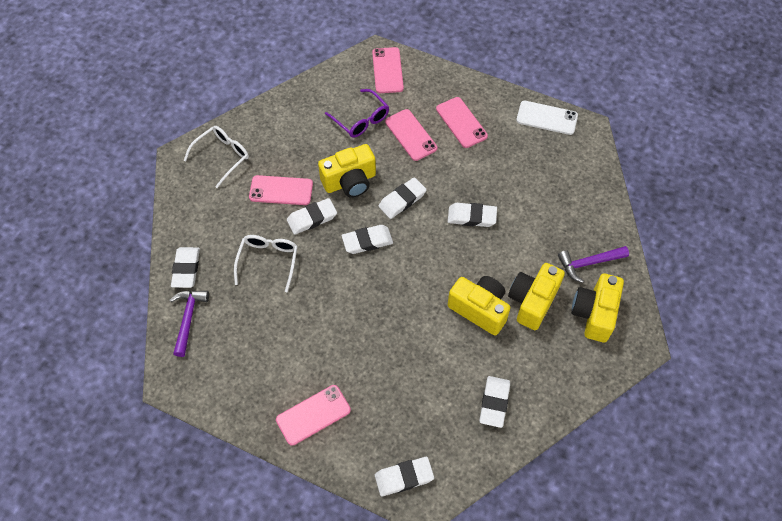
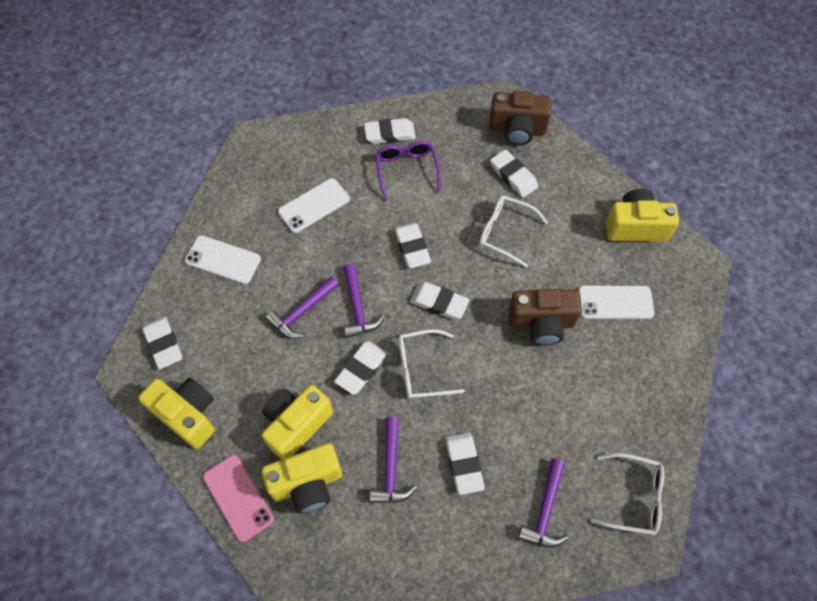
brown camera: none = 0 -> [489,91,552,145] [508,289,582,346] = 2
pink phone: [249,175,313,205] [276,385,351,446] [372,47,404,93] [385,109,437,161] [436,97,488,148] = 5 -> [203,455,274,542] = 1
purple hammer: [170,291,209,357] [558,246,629,283] = 2 -> [265,276,339,339] [343,263,385,338] [370,417,417,503] [518,459,568,548] = 4
white glasses: [184,126,249,188] [234,235,298,292] = 2 -> [398,329,465,399] [479,196,548,268] [591,453,665,535] = 3
white phone: [516,101,578,135] = 1 -> [185,235,261,284] [278,178,350,233] [578,286,654,319] = 3

